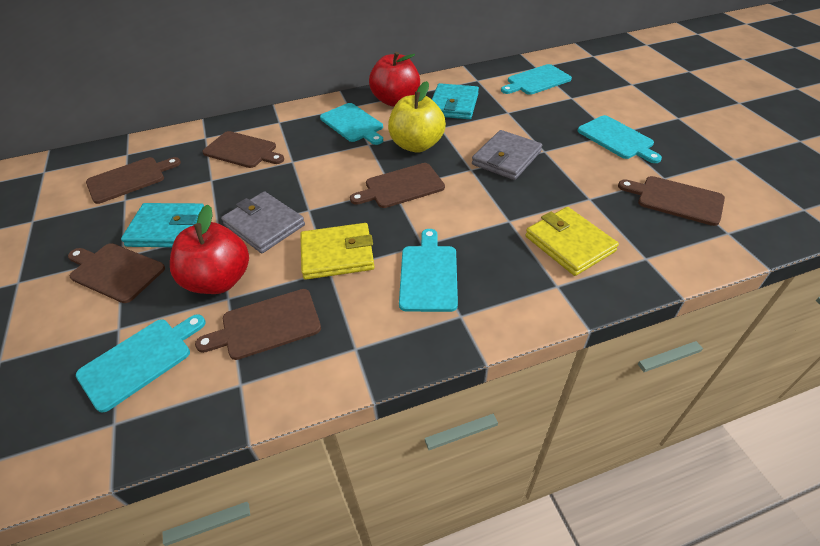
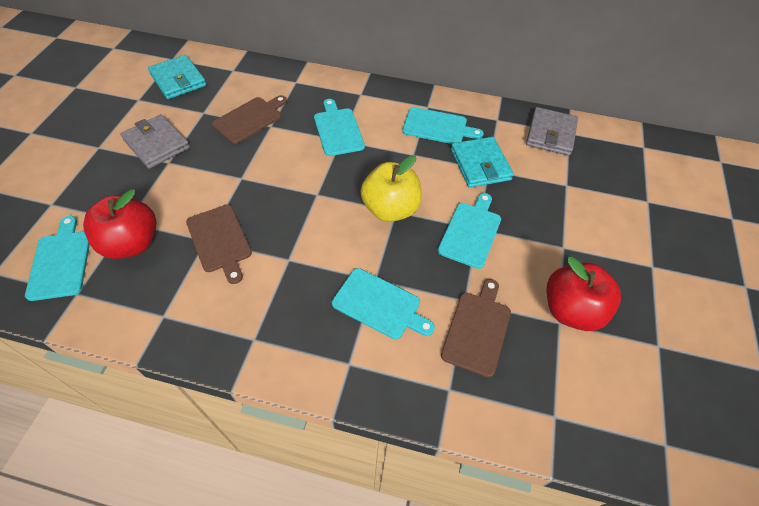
brown cutting board: [68,243,165,303] [86,157,181,204] [195,289,321,360] [202,131,284,168] [350,163,445,208] [618,176,725,226] = 6 -> [186,205,252,284] [212,95,287,144] [441,279,511,377] = 3
yellow wallet: [300,223,375,280] [526,207,619,276] = 2 -> none = 0

